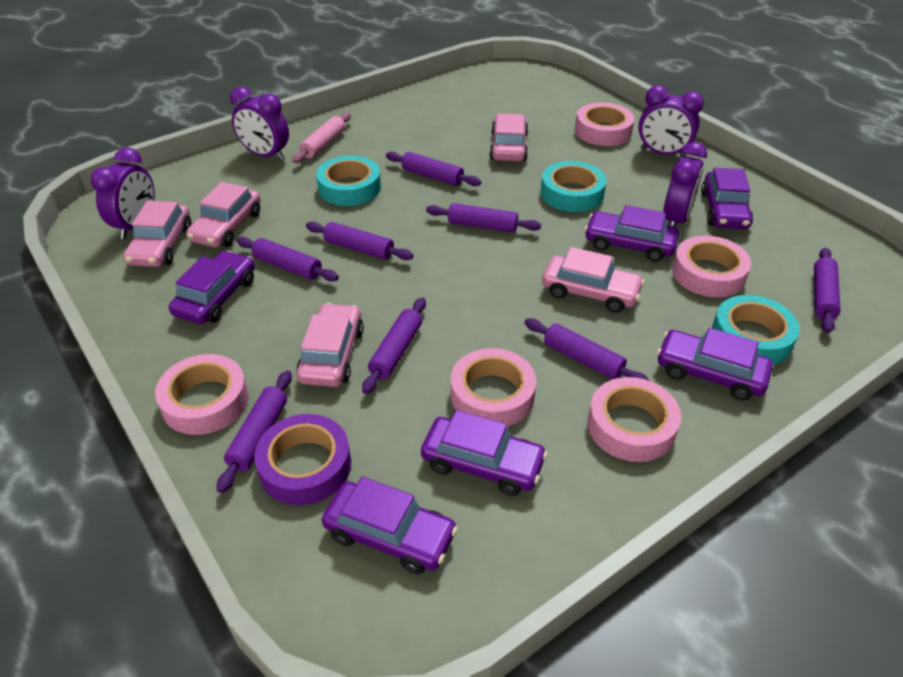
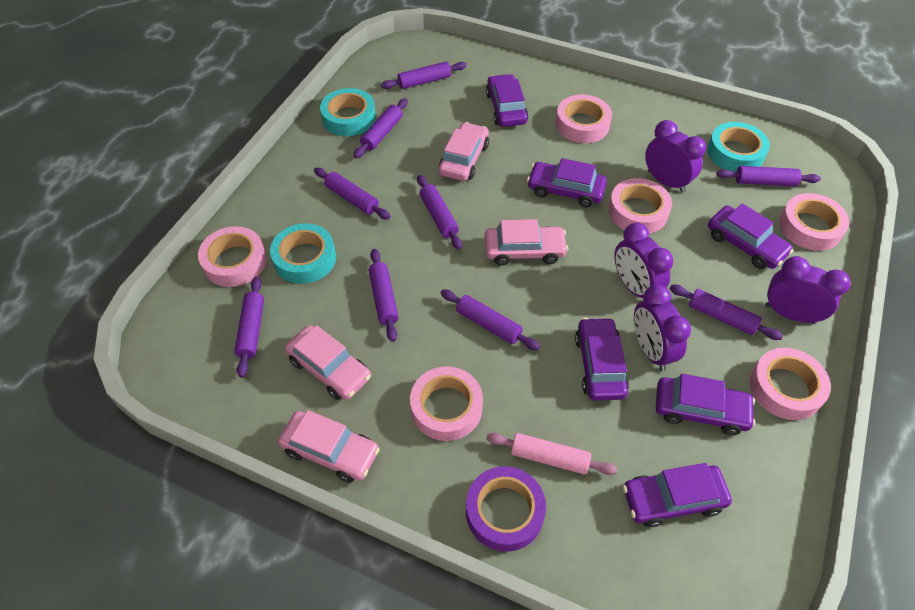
pink car: [123,201,191,267] [186,182,261,247] [296,303,364,387] [489,113,528,161] [542,247,644,313] = 5 -> [278,410,380,483] [285,325,371,400] [439,122,489,181] [485,219,568,265] = 4
pink tape: [155,354,249,435] [451,348,536,427] [575,103,634,146] [587,377,681,462] [672,236,751,298] = 5 -> [198,226,266,287] [410,366,483,441] [556,95,612,143] [608,178,672,234] [750,348,831,420] [779,193,850,251] = 6
purple rolling pin: [217,370,292,493] [236,237,339,281] [306,222,413,260] [362,297,426,394] [386,152,481,186] [426,203,541,233] [524,318,649,381] [814,248,840,333] = 8 -> [234,276,264,378] [314,168,391,220] [354,98,408,159] [369,249,399,342] [381,61,467,89] [417,175,462,250] [441,290,540,350] [669,285,783,340] [716,166,821,187] = 9

